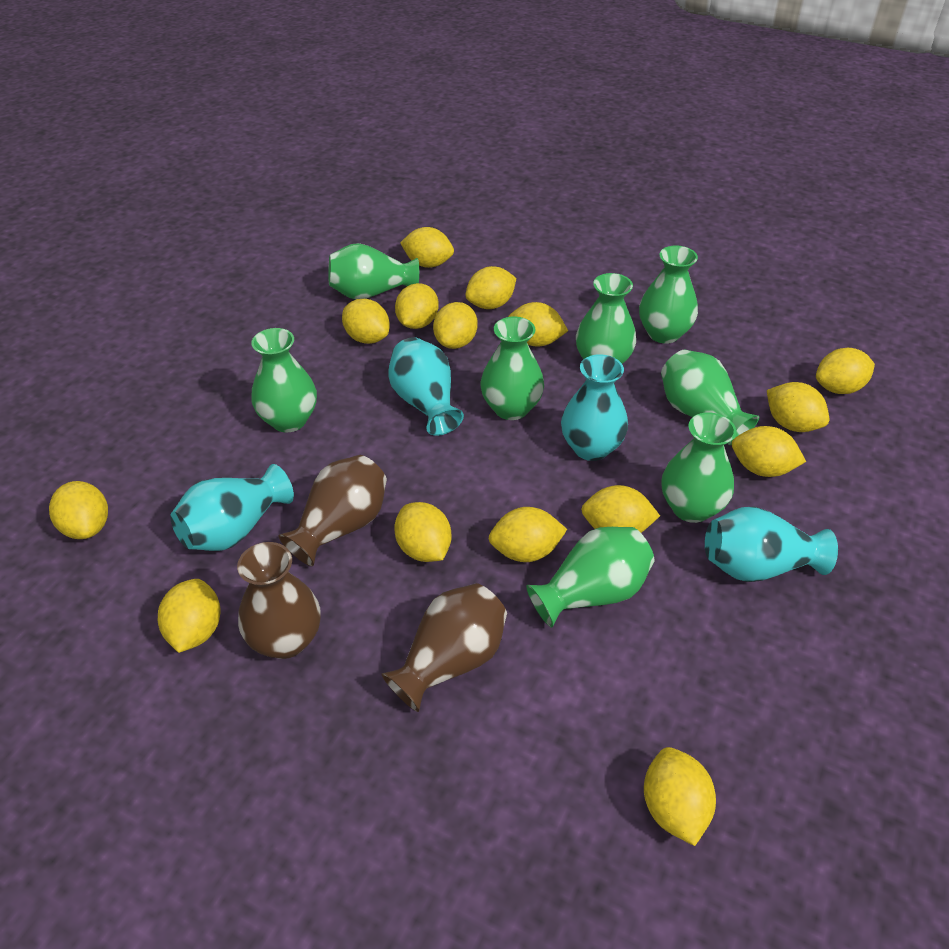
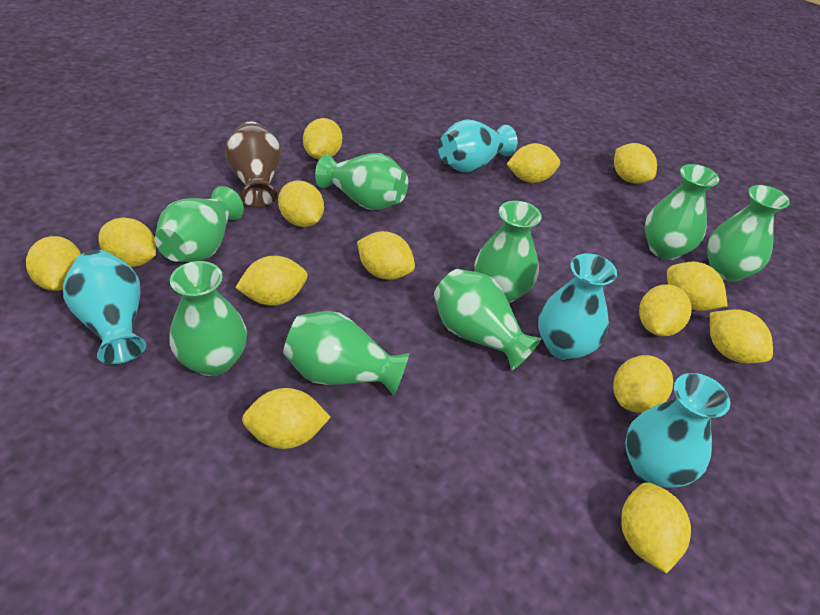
brown vase: [237,542,321,659] [278,455,387,566] [381,583,507,712] = 3 -> [225,122,281,208] = 1
yellow lemon: [49,481,108,539] [158,579,221,653] [342,299,390,344] [394,502,452,562] [395,283,439,329] [400,227,454,268] [433,302,477,349] [465,266,516,309] [489,507,567,562] [508,302,568,347] [581,485,660,533] [644,747,716,846] [732,426,806,477] [767,382,829,432] [816,348,875,394] = 15 -> [26,236,81,291] [99,218,156,267] [235,256,308,306] [242,388,331,449] [278,180,324,227] [303,118,342,159] [357,231,415,280] [507,143,560,183] [613,355,673,413] [614,143,657,184] [621,482,691,573] [639,284,692,337] [667,262,728,311] [710,309,773,363] = 14

